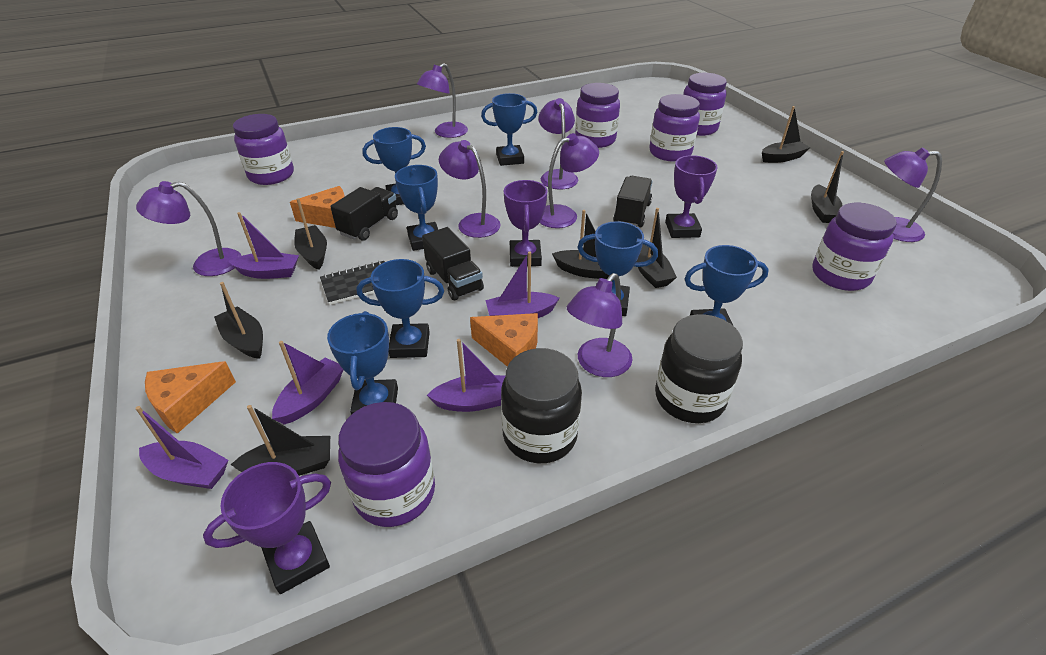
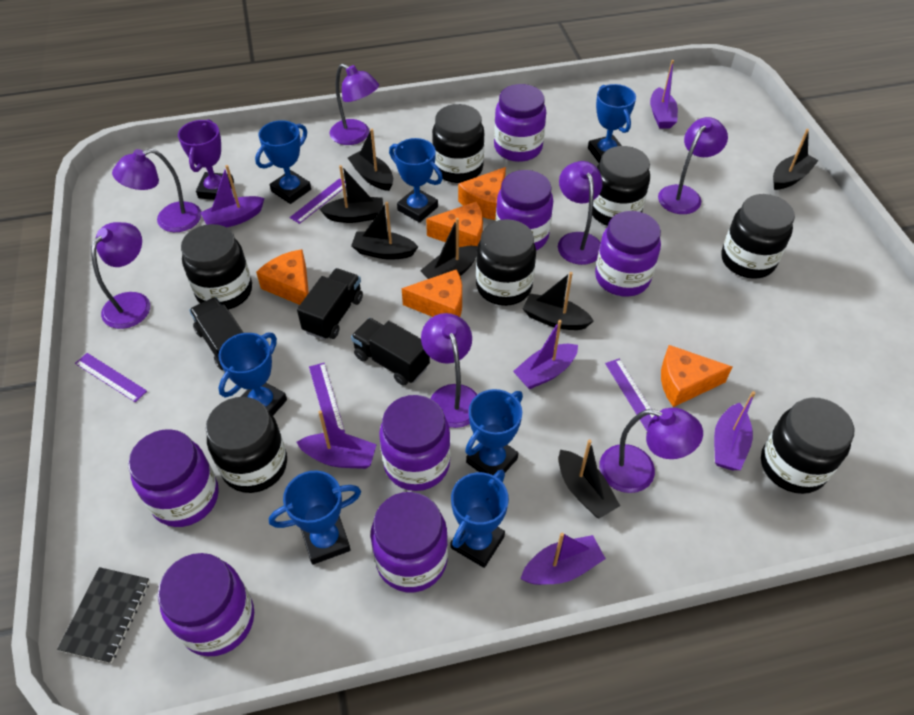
black jar: [501,348,582,463] [655,314,743,423] = 2 -> [181,224,252,310] [206,397,287,493] [432,104,484,183] [476,219,536,306] [592,146,650,226] [721,194,795,279] [761,398,854,494] = 7
orange cheese: [145,361,236,434] [290,186,345,228] [470,313,538,367] = 3 -> [256,249,309,305] [402,269,462,317] [426,201,483,247] [458,167,506,220] [661,345,732,407] = 5
purple boat: [135,406,228,489] [228,212,299,279] [272,341,343,424] [427,339,506,412] [485,251,560,318] = 5 -> [200,165,265,228] [296,410,377,469] [513,320,578,389] [520,533,606,585] [650,60,678,128] [714,391,755,470] = 6
purple jar: [233,114,294,185] [338,402,435,527] [575,83,620,148] [649,94,700,162] [683,73,727,136] [812,203,897,291] = 6 -> [128,429,219,527] [158,553,254,656] [370,492,448,592] [379,395,451,491] [494,84,546,162] [495,170,553,250] [595,211,661,297] = 7
purple ruler: none = 0 -> [75,353,147,402] [290,178,346,224] [309,363,345,433] [605,359,654,431] = 4
purple trophy: [203,462,331,594] [504,180,548,267] [665,155,717,238] = 3 -> [178,119,234,200] = 1

